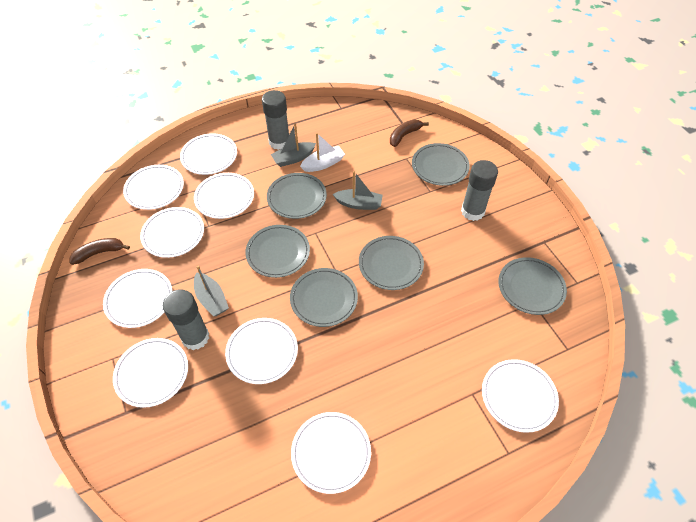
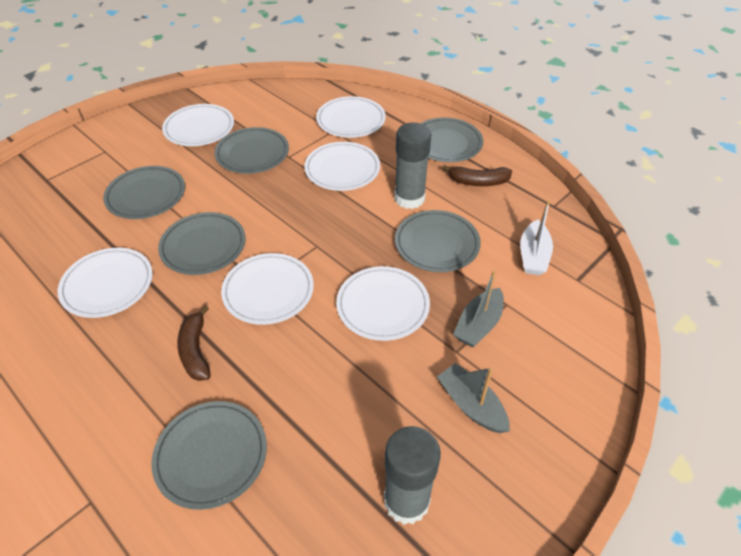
grey boat: [194,266,229,316] [271,123,316,167] [333,171,383,210] = 3 -> [437,363,510,433] [453,270,504,347] = 2
grey glue stick: [163,289,209,350] [262,90,289,150] [461,160,498,221] = 3 -> [384,426,441,525] [394,123,431,209] = 2
white plate: [103,269,173,328] [113,338,188,408] [123,165,184,210] [140,207,204,258] [180,133,237,175] [194,173,254,219] [225,318,298,384] [291,412,371,494] [482,359,559,433] = 9 -> [58,248,153,318] [162,104,234,146] [221,253,314,325] [304,142,380,191] [316,96,386,138] [336,266,430,341] = 6

